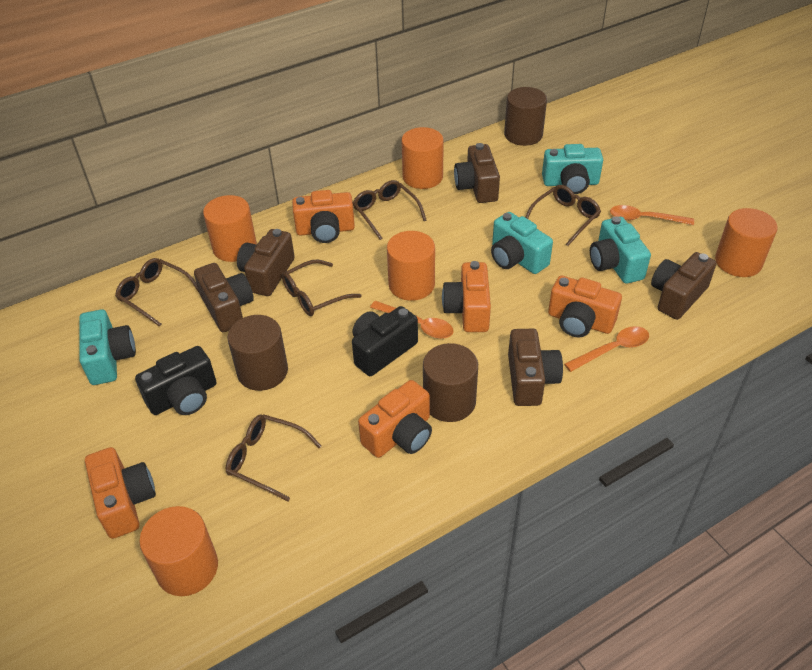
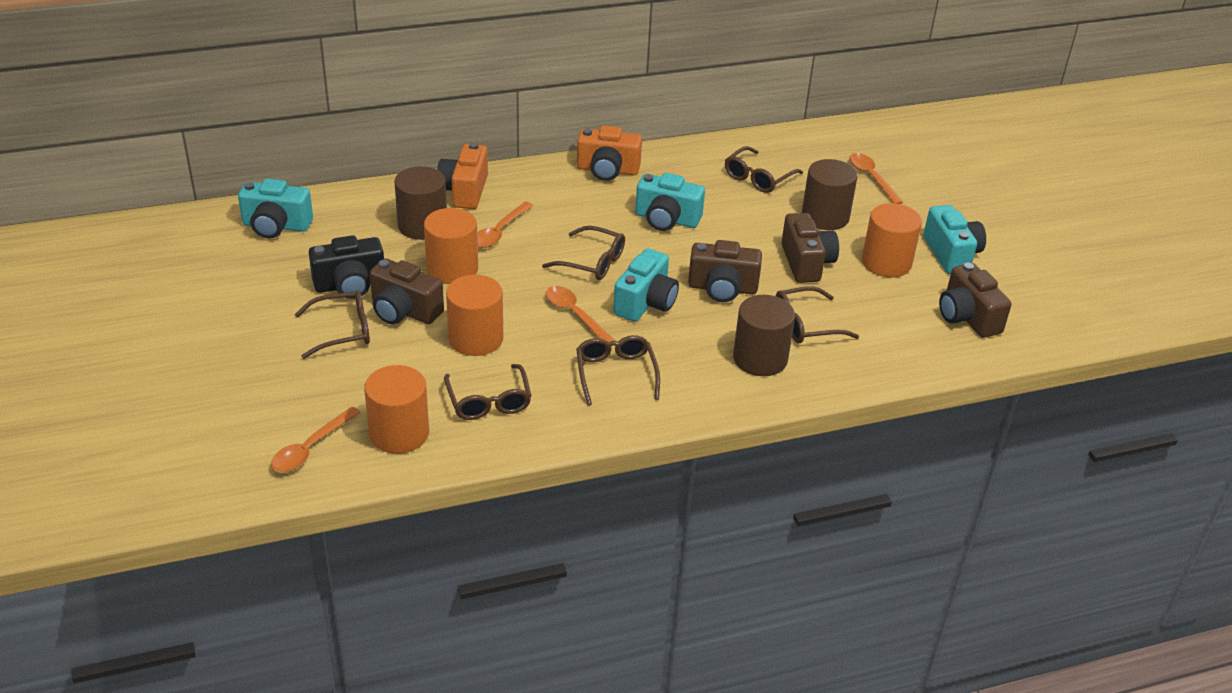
black camera: [135,346,216,415] [352,306,418,376] = 2 -> [309,235,384,299] = 1
brown camera: [194,263,254,332] [237,229,295,296] [454,143,500,203] [508,329,563,406] [651,252,716,320] = 5 -> [370,259,444,324] [688,240,762,302] [781,213,839,283] [939,263,1011,338] = 4
brown glasses: [115,258,199,327] [226,414,322,501] [282,260,361,316] [353,180,426,240] [525,185,601,246] = 5 -> [295,290,370,359] [444,364,531,420] [542,226,625,280] [576,335,660,405] [725,146,803,193] [776,286,859,343] = 6
orange camera: [85,447,156,539] [292,190,355,243] [358,380,432,458] [442,261,491,332] [548,276,622,337] = 5 -> [437,142,488,209] [577,125,642,181] = 2
orange cylinder: [139,506,218,596] [203,195,257,262] [387,231,435,301] [401,127,444,189] [715,208,778,277] = 5 -> [364,365,429,454] [424,208,478,284] [446,275,503,356] [862,203,922,277] = 4
orange spoon: [370,301,454,339] [564,326,649,372] [610,205,694,225] = 3 -> [271,407,361,472] [477,202,533,248] [546,286,615,342] [849,153,903,204] = 4

